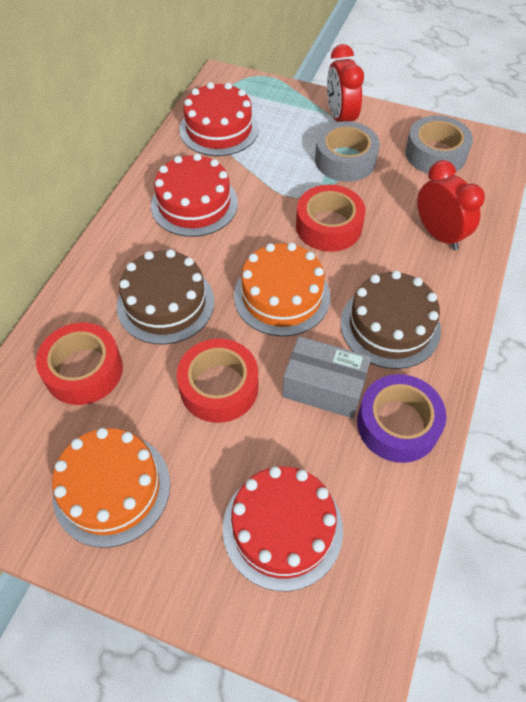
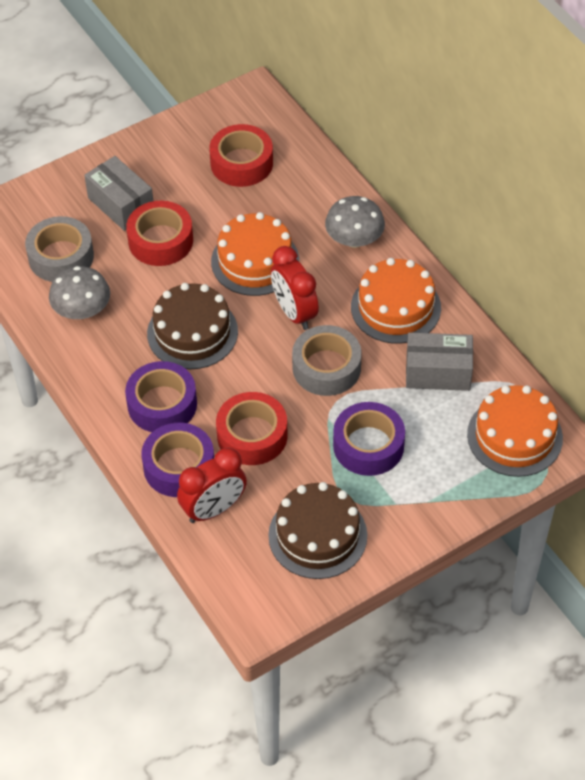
grey box: [282,336,371,418] = 1 -> [84,156,153,231] [406,332,473,391] = 2
grey mushroom: none = 0 -> [49,266,110,319] [325,196,385,248] = 2
orange cake: [52,428,170,548] [234,243,331,336] = 2 -> [211,212,299,296] [351,258,441,344] [467,385,563,477] = 3
purple tape: [357,374,447,463] = 1 -> [125,361,197,432] [141,423,214,497] [333,402,405,476] = 3
red cake: [151,153,238,237] [179,82,259,156] [223,466,343,591] = 3 -> none = 0

